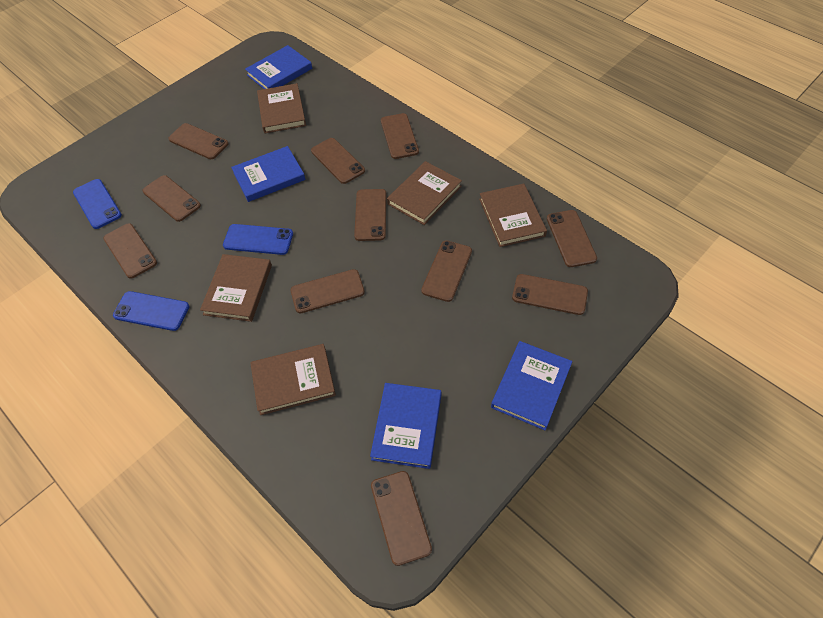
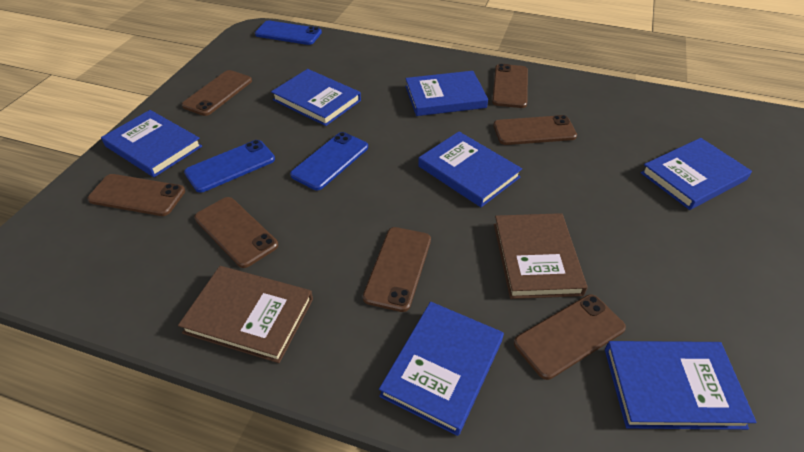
blue book: [231,146,306,202] [245,45,312,89] [370,383,441,469] [491,341,572,430] = 4 -> [101,110,202,177] [271,69,361,126] [379,302,504,436] [405,71,488,116] [418,132,522,207] [605,341,756,430] [641,138,752,210] = 7
brown book: [200,254,272,322] [250,344,336,415] [257,83,306,133] [387,161,462,225] [479,184,547,247] = 5 -> [178,266,313,363] [494,213,588,299] = 2
brown phone: [103,223,157,279] [142,175,201,222] [168,123,229,159] [290,269,365,313] [311,138,365,184] [354,189,387,241] [371,471,432,566] [381,113,419,159] [421,240,472,302] [512,274,588,315] [547,210,597,267] = 11 -> [87,174,185,216] [182,70,252,116] [194,197,278,268] [363,227,431,312] [492,64,528,108] [493,115,577,145] [514,295,626,380] = 7

